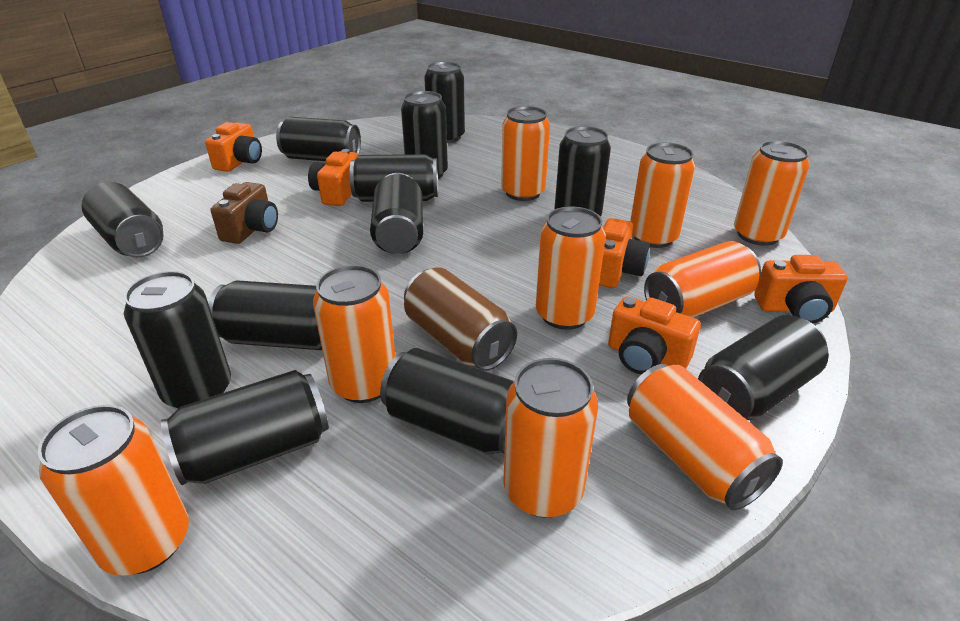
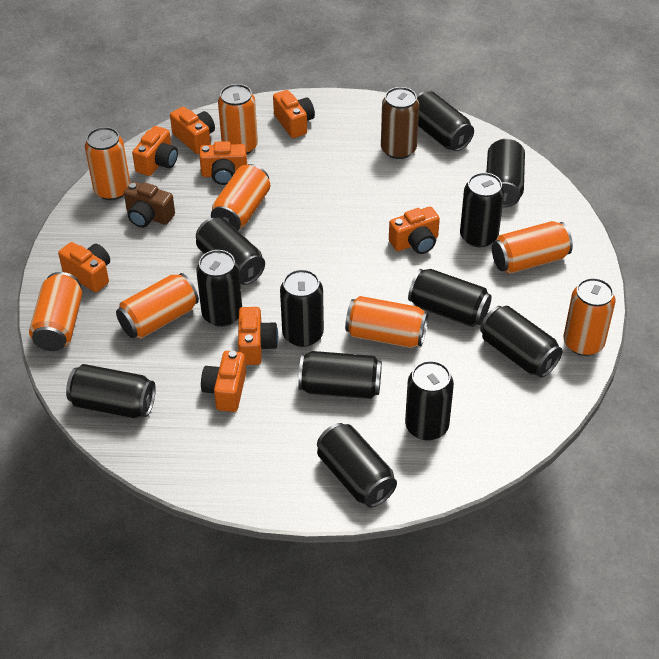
orange camera: [205,122,262,172] [308,149,359,206] [599,218,650,288] [608,296,701,374] [754,255,848,323] = 5 -> [58,242,110,292] [132,126,178,176] [170,107,215,154] [199,141,247,185] [201,351,246,412] [238,307,278,365] [273,90,315,138] [389,207,440,254] = 8
orange can: [38,405,189,576] [313,265,395,403] [501,106,550,201] [503,358,598,518] [536,207,606,330] [627,364,783,510] [630,142,695,248] [644,241,761,318] [734,141,809,246] = 9 -> [29,272,82,351] [85,127,130,200] [116,273,199,339] [211,164,270,231] [218,84,258,154] [345,296,428,348] [492,221,573,274] [564,278,615,356] = 8

